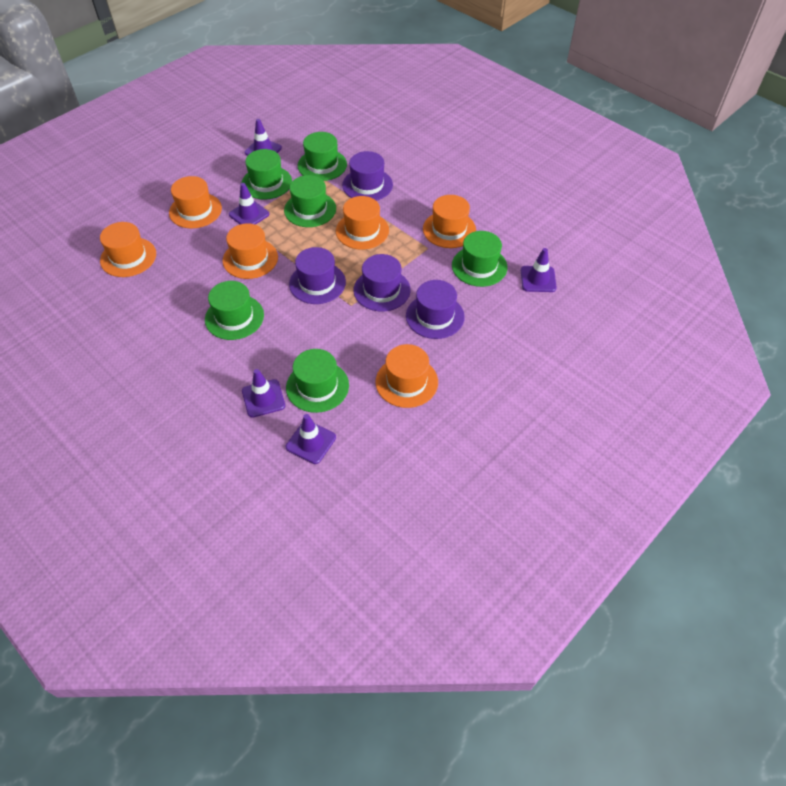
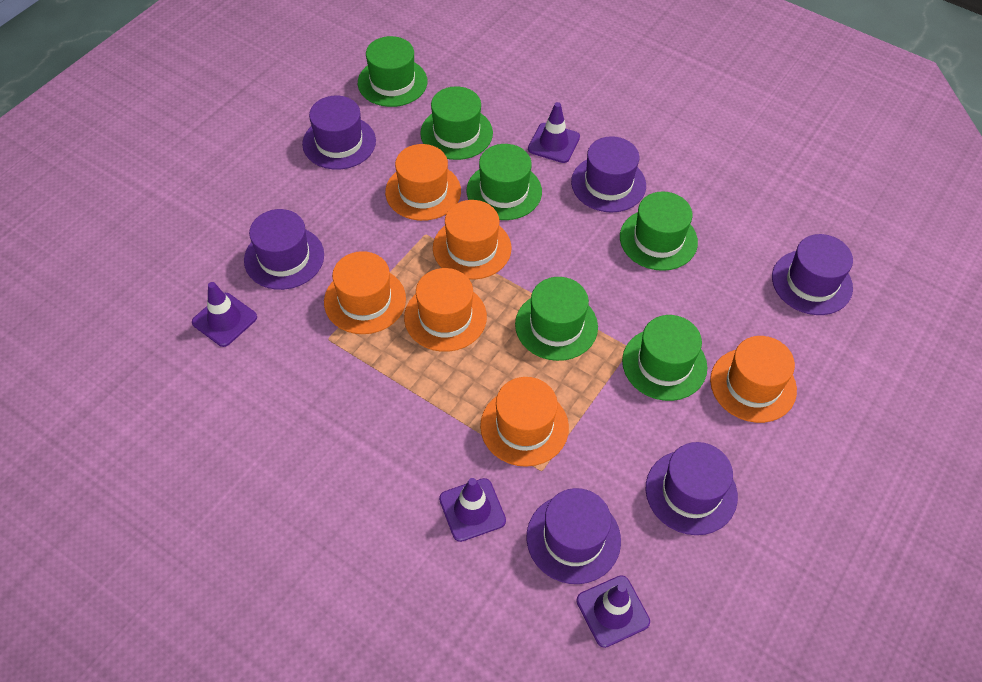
purple hat: [289,247,346,304] [342,151,393,201] [353,254,411,312] [406,280,465,339] = 4 -> [244,209,324,290] [302,96,376,170] [527,488,621,584] [571,136,646,212] [646,442,738,535] [772,234,853,315] = 6
purple traffic cone: [229,183,270,225] [242,369,285,418] [245,119,282,156] [286,414,336,464] [521,248,557,292] = 5 -> [192,282,257,347] [439,478,506,542] [528,102,580,163] [576,575,650,648] = 4

